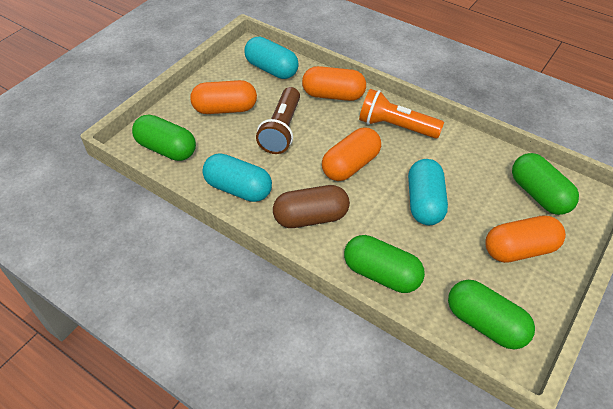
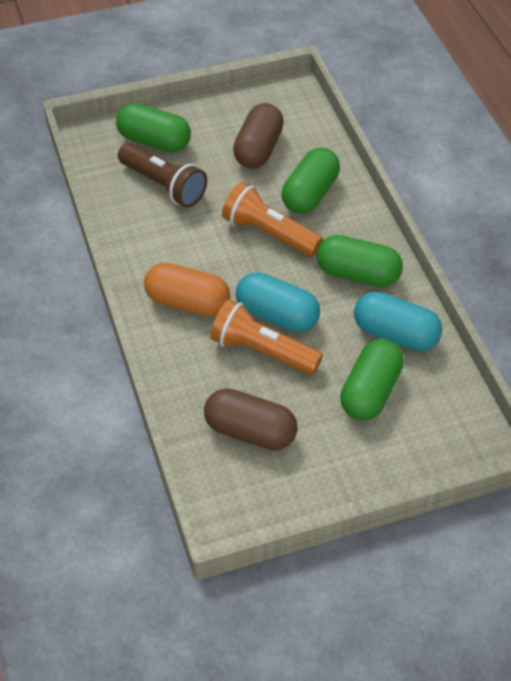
brown capsule: [273,185,350,228] = 1 -> [204,388,298,451] [233,103,284,169] = 2
orange capsule: [190,80,257,114] [302,66,366,101] [322,127,381,181] [486,215,566,263] = 4 -> [144,263,230,317] = 1
orange flashlight: [359,89,444,139] = 1 -> [210,299,323,375] [222,182,323,256] = 2
turquoise capsule: [202,153,272,202] [244,37,299,79] [408,159,448,225] = 3 -> [236,272,320,332] [354,292,442,351] = 2

